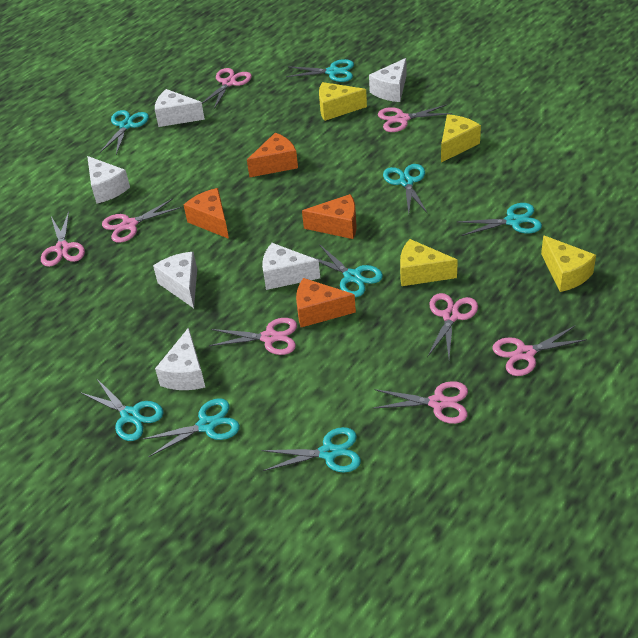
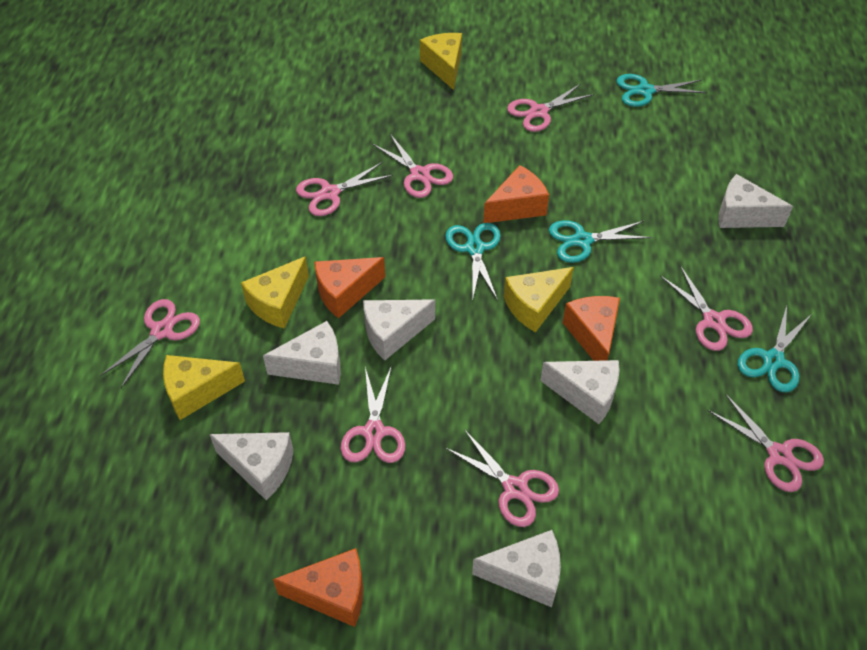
turquoise scissors: [80,378,164,441] [100,110,149,155] [142,398,240,457] [261,427,361,472] [286,59,354,82] [306,244,383,297] [383,164,428,214] [458,203,542,236] = 8 -> [445,223,501,300] [549,220,652,263] [616,74,707,107] [738,305,812,392] = 4

